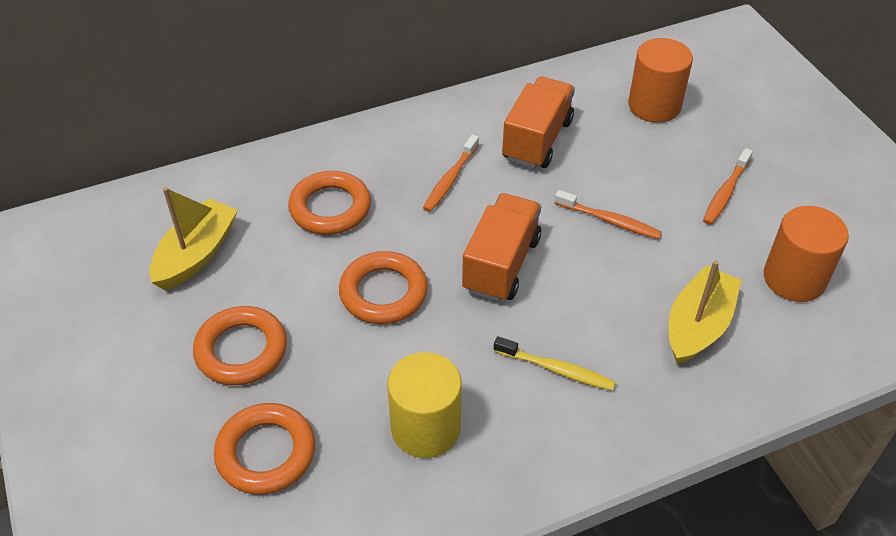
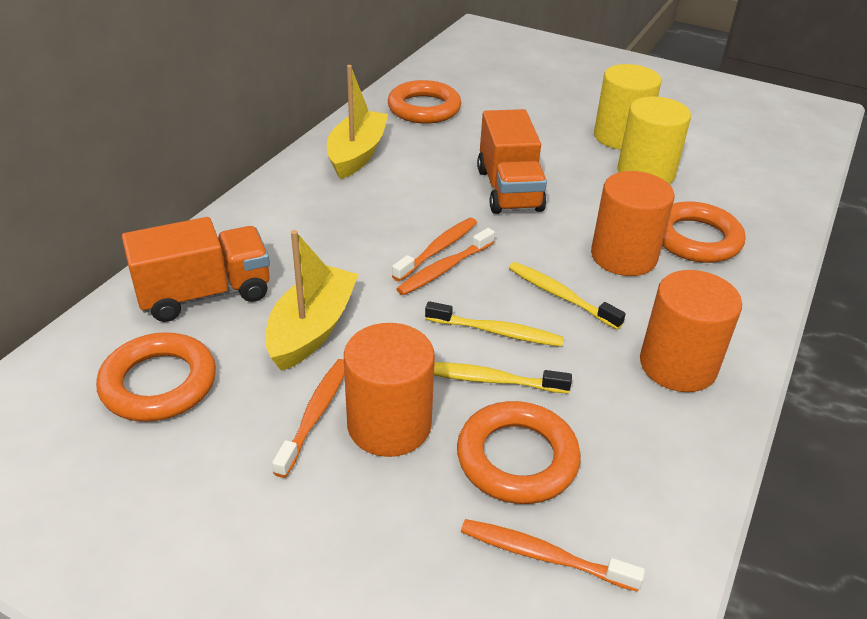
orange cylinder: [628,38,693,123] [764,206,849,302] = 2 -> [344,323,435,457] [591,171,674,276] [640,270,742,392] = 3
orange toothbrush: [423,134,479,212] [555,190,662,239] [703,148,753,225] = 3 -> [272,359,344,478] [392,218,477,282] [397,228,495,295] [461,519,645,592] = 4
yellow cylinder: [387,352,462,458] = 1 -> [594,64,662,150] [617,96,691,184] = 2
yellow toothbrush: [494,336,616,391] = 1 -> [425,301,564,347] [434,362,572,393] [509,262,626,329] = 3

